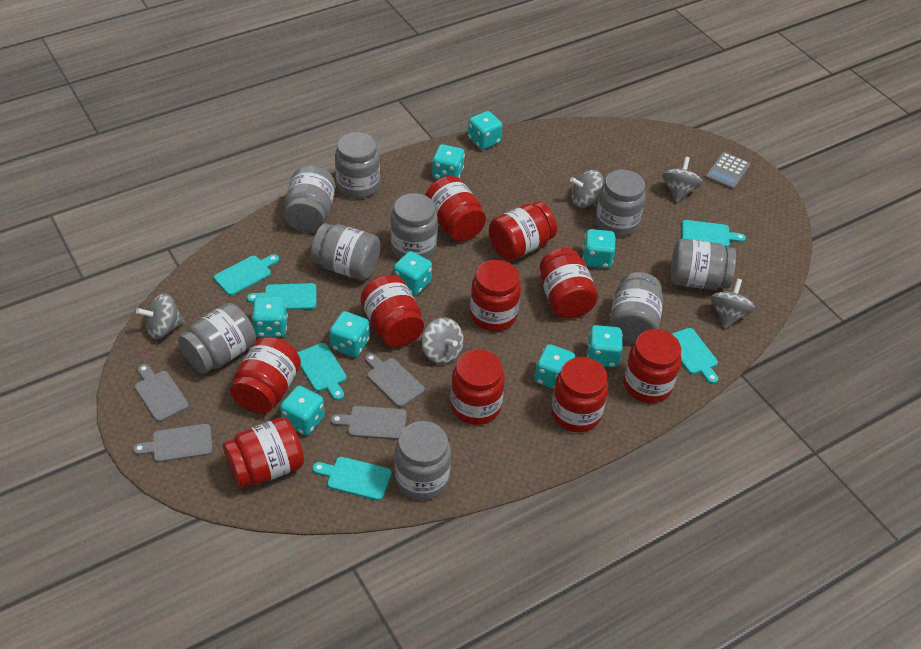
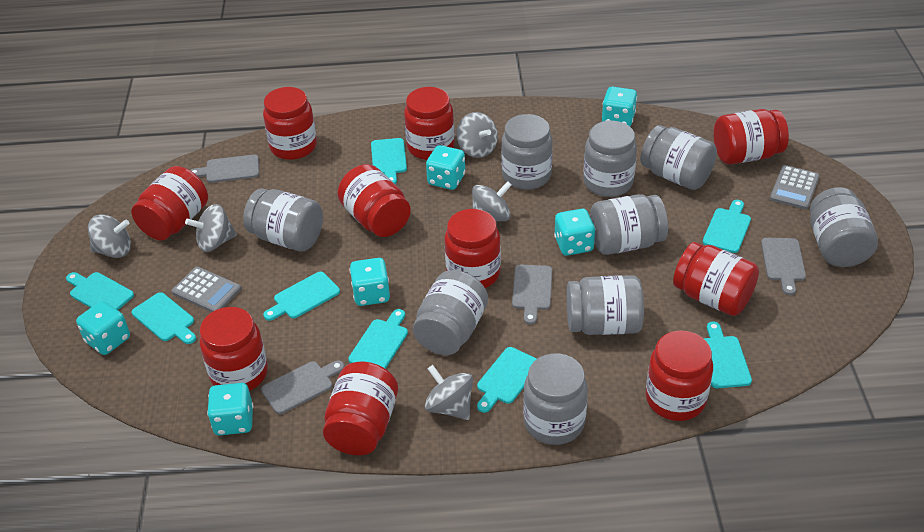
grey calculator: [705,152,751,190] = 1 -> [172,267,241,312] [770,165,820,210] = 2
turquoise cutting board: [214,254,279,296] [247,283,316,310] [297,343,347,400] [313,457,392,501] [672,328,718,384] [682,220,746,247] = 6 -> [66,272,134,310] [132,292,196,344] [263,272,340,321] [348,309,408,369] [371,138,407,184] [477,347,537,413] [703,200,751,253] [703,321,752,388] = 8
turquoise dice: [252,297,288,337] [280,386,325,435] [330,311,370,357] [393,251,432,296] [432,144,465,179] [468,111,503,150] [535,344,575,389] [582,229,616,268] [587,325,623,367] = 9 -> [76,301,130,355] [207,383,253,436] [350,258,390,306] [426,145,465,190] [554,209,595,256] [602,87,637,126] = 6

